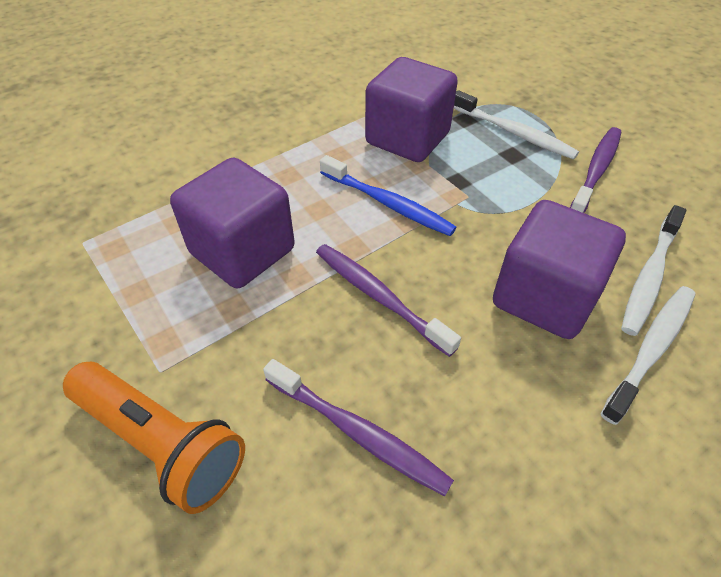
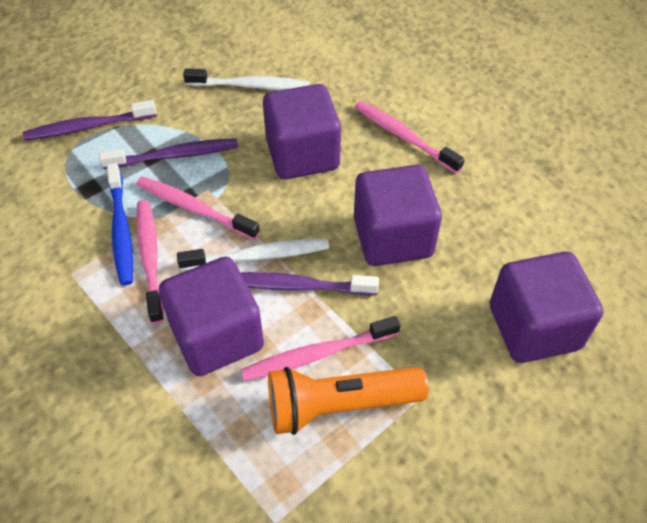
pink toothbrush: none = 0 -> [136,177,260,240] [136,200,164,324] [241,316,400,381] [355,101,465,174] = 4
purple cube: [170,158,295,288] [365,57,458,162] [493,200,626,339] = 3 -> [159,257,264,376] [263,84,341,179] [354,165,442,266] [490,252,603,363] = 4
white toothbrush: [454,90,579,160] [601,286,695,425] [621,205,686,336] = 3 -> [177,238,329,271] [183,68,310,90] = 2

